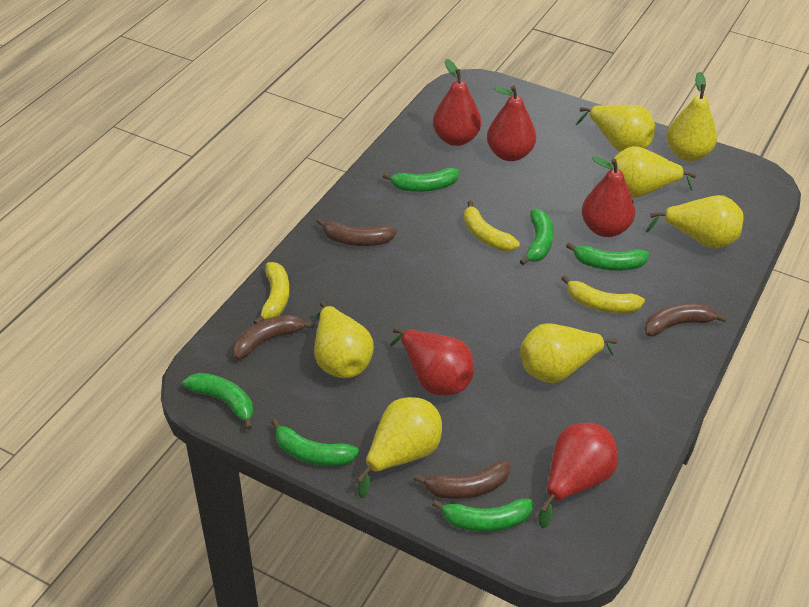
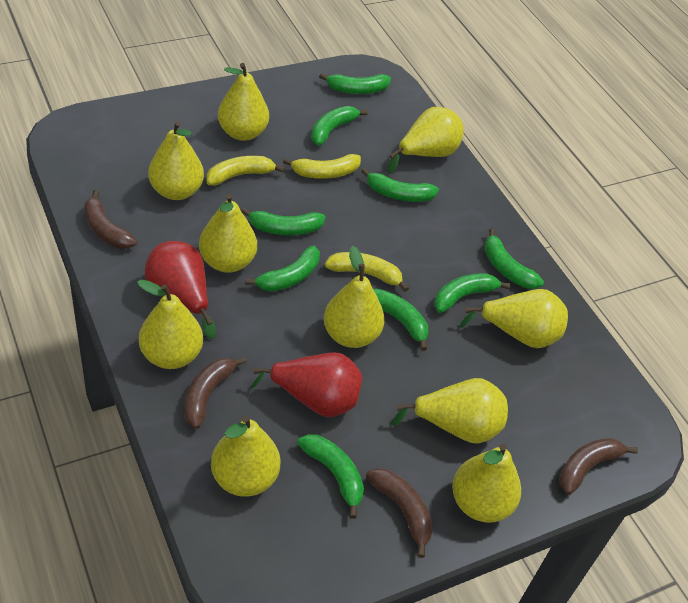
green banana: [183,373,253,430] [271,419,359,466] [383,168,459,192] [432,499,533,532] [520,209,554,265] [566,242,649,271] = 6 -> [241,208,325,235] [245,246,320,291] [297,434,364,519] [311,106,368,146] [319,73,391,94] [361,168,439,202] [373,289,428,351] [434,273,511,313] [485,229,544,289] = 9
red pear: [390,327,474,396] [433,59,481,146] [487,85,536,161] [539,423,618,528] [582,156,635,237] = 5 -> [145,241,216,339] [251,352,362,417] = 2
yellow pear: [314,301,374,378] [358,397,442,498] [520,323,617,383] [576,105,656,152] [610,146,697,198] [646,195,744,249] [667,72,717,161] = 7 -> [137,280,203,369] [148,121,204,200] [199,194,257,273] [211,416,281,497] [218,63,269,141] [324,246,385,348] [388,107,464,174] [392,378,508,444] [452,444,521,523] [459,289,568,348] = 10

